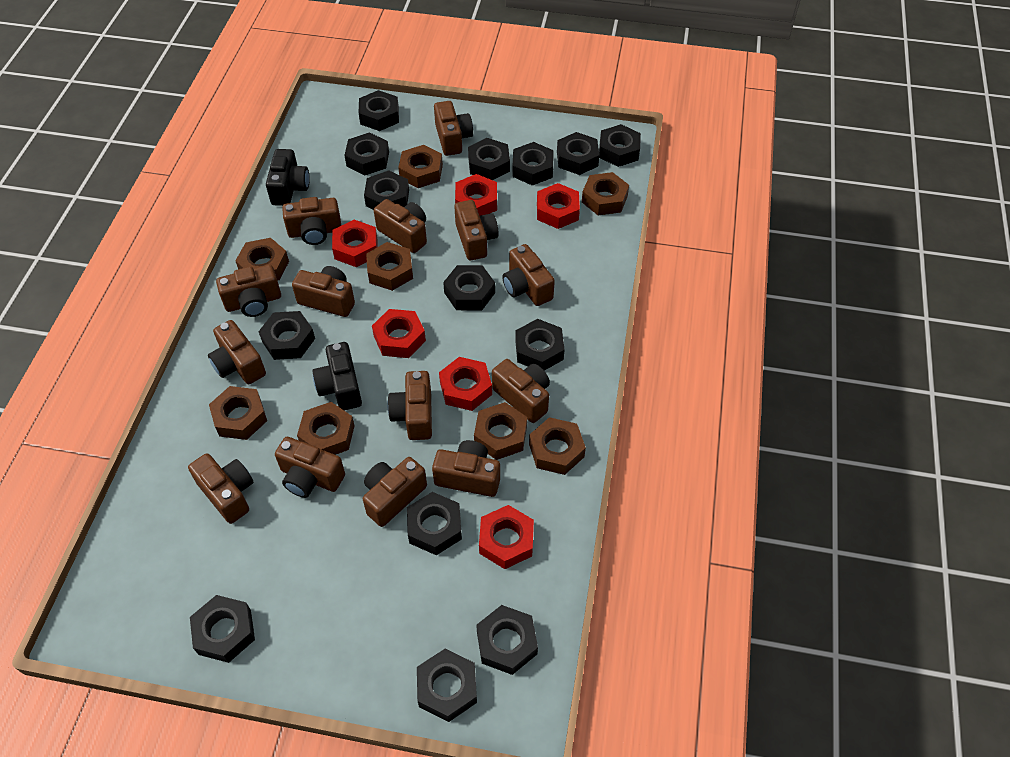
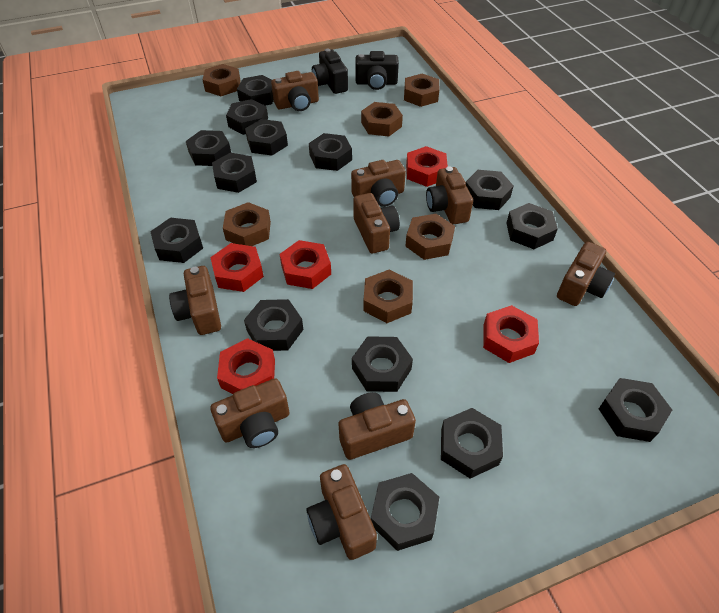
brown camera: [188,453,253,524] [208,320,266,384] [216,265,281,317] [275,437,345,498] [282,197,341,245] [292,266,355,317] [363,457,427,527] [374,199,427,253] [387,371,432,440] [432,440,500,497] [434,101,473,156] [454,200,499,260] [492,359,550,423] [502,244,555,306] = 14 -> [169,266,221,335] [210,378,290,448] [271,71,319,111] [306,464,377,560] [339,392,416,460] [351,160,406,207] [353,193,400,253] [426,167,473,225] [557,242,615,306] = 9
brown nut: [209,386,267,440] [235,238,289,281] [297,402,355,455] [366,242,413,291] [398,145,443,188] [474,402,527,460] [529,417,586,475] [582,172,629,215] = 8 -> [202,64,241,96] [223,202,271,246] [361,102,403,136] [363,269,413,323] [404,73,439,107] [405,214,455,260] = 6
red nut: [332,220,378,267] [372,309,426,358] [439,357,492,411] [455,174,497,216] [479,505,534,569] [537,183,580,229] = 6 -> [210,243,264,292] [217,338,275,394] [280,240,331,289] [406,146,448,187] [483,305,539,363] = 5

